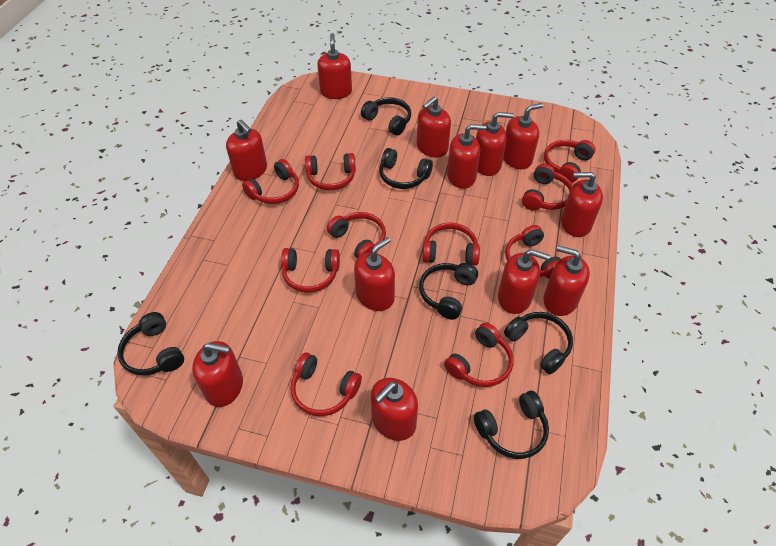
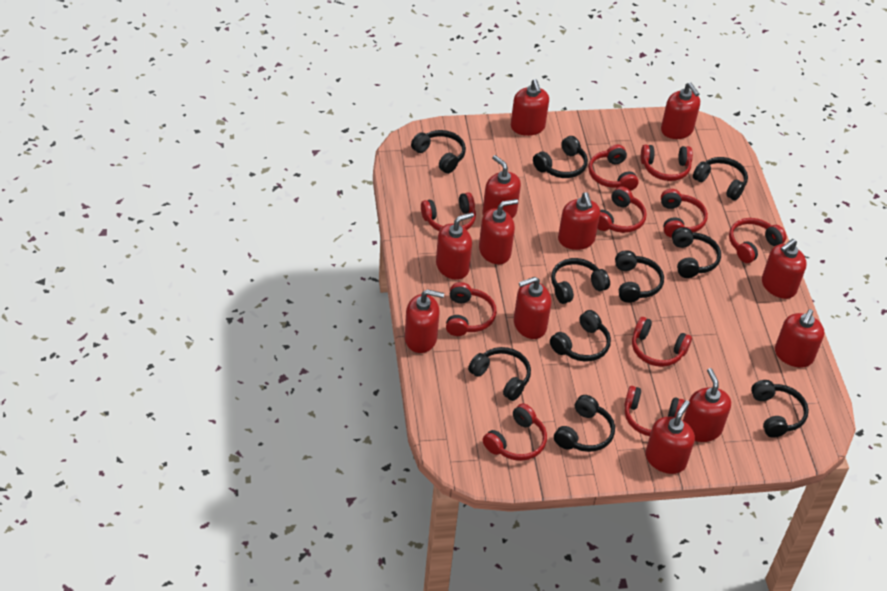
black headphones: [117,312,184,376] [361,97,411,136] [379,148,433,189] [419,263,478,320] [474,391,549,459] [504,312,573,374] = 6 -> [411,130,466,174] [468,347,531,401] [533,136,588,178] [550,310,611,362] [551,258,610,304] [554,395,615,452] [615,250,664,303] [672,227,721,278] [693,157,748,200] [751,380,809,438] = 10

